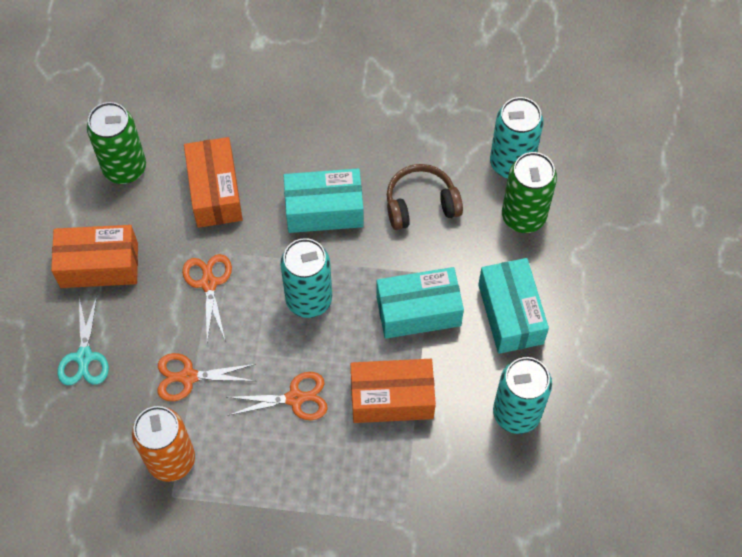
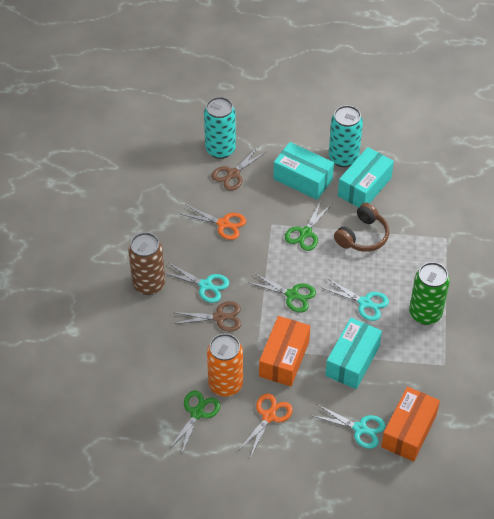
brown can: none = 0 -> [128,232,165,295] = 1
brown scissors: none = 0 -> [172,301,241,332] [212,148,266,191] = 2
green can: [87,102,146,184] [502,152,557,233] = 2 -> [409,262,450,325] = 1
green scissors: none = 0 -> [169,391,220,456] [248,273,316,313] [285,201,332,251] = 3
orange box: [51,225,138,288] [184,137,243,228] [351,359,436,423] = 3 -> [259,316,310,386] [381,387,440,462] = 2
orange scissors: [157,353,256,401] [182,254,232,342] [227,372,328,420] = 3 -> [180,205,246,240] [238,394,293,458] = 2
turquoise can: [280,238,332,318] [490,97,544,178] [493,357,552,434] = 3 -> [204,97,236,159] [329,105,363,167] = 2
turquoise scissors: [58,296,109,385] = 1 -> [165,263,229,303] [313,404,385,449] [322,278,389,321] = 3

